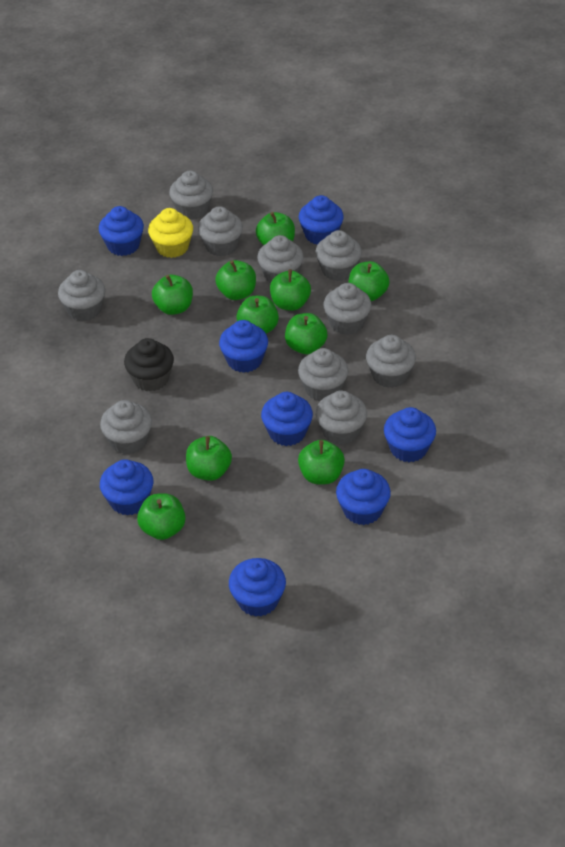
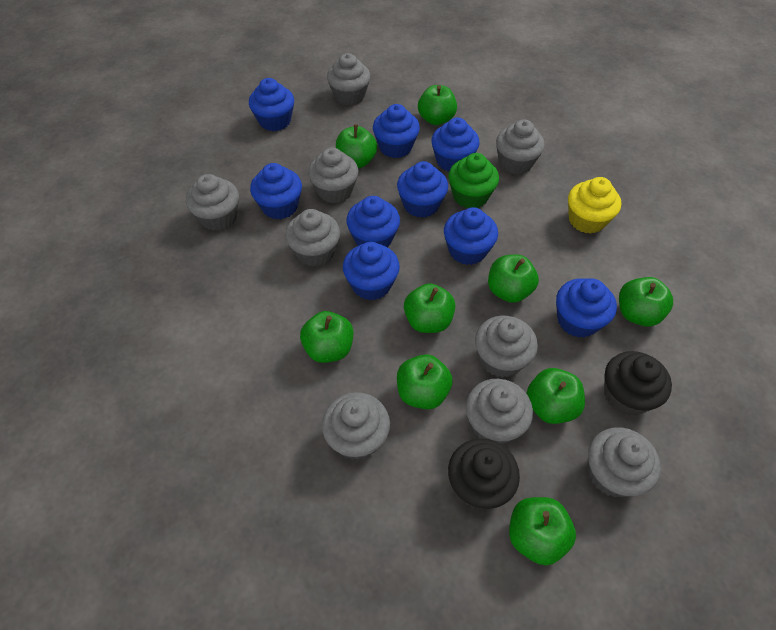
black cupcake: [124,338,174,391] = 1 -> [448,438,520,509] [604,351,672,416] = 2
blue cupcake: [99,206,144,256] [100,459,153,516] [219,320,268,373] [229,558,286,617] [261,392,313,446] [299,195,344,245] [336,469,391,525] [384,407,436,462] = 8 -> [249,78,294,131] [250,163,302,219] [343,242,400,300] [346,196,400,247] [373,104,420,158] [397,161,448,218] [431,118,480,172] [444,207,498,265] [556,278,617,338] = 9
green apple: [137,493,186,540] [152,274,193,315] [186,436,232,481] [215,260,256,300] [236,296,279,334] [256,212,295,245] [270,269,311,311] [285,313,327,354] [298,440,345,484] [348,261,390,301] = 10 -> [300,311,353,363] [336,124,377,168] [397,354,453,409] [404,283,455,333] [418,85,457,125] [488,254,539,303] [509,497,576,565] [527,368,585,424] [619,277,673,326] = 9
green cupcake: none = 0 -> [448,153,499,208] = 1
grey cupcake: [58,270,105,321] [100,400,152,455] [169,171,213,220] [198,206,243,256] [257,235,304,283] [298,348,348,401] [315,230,362,281] [316,390,367,445] [324,283,371,335] [366,335,416,388] = 10 -> [186,174,239,231] [285,209,340,267] [308,147,358,203] [322,392,390,460] [327,53,370,105] [466,379,533,444] [475,316,538,378] [496,119,545,174] [588,427,661,497] = 9

